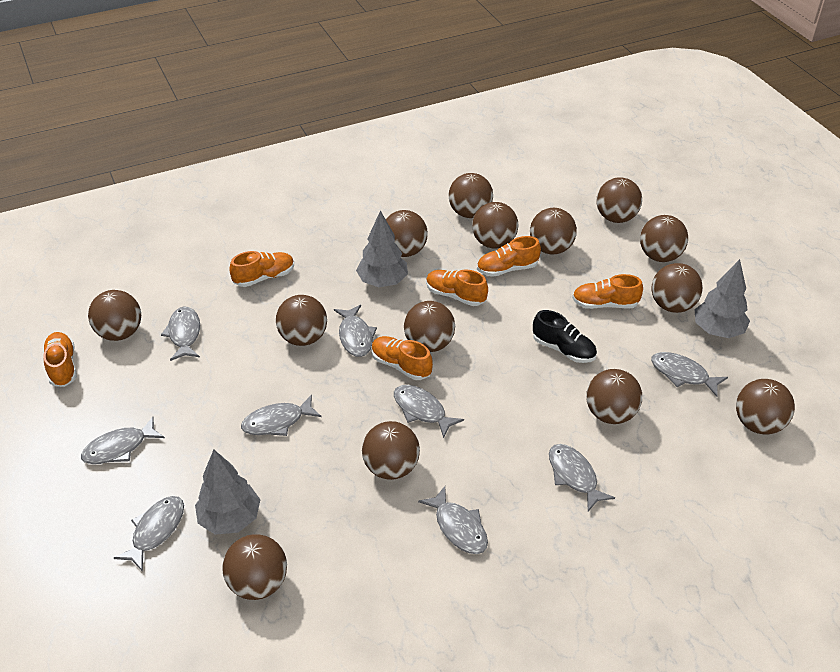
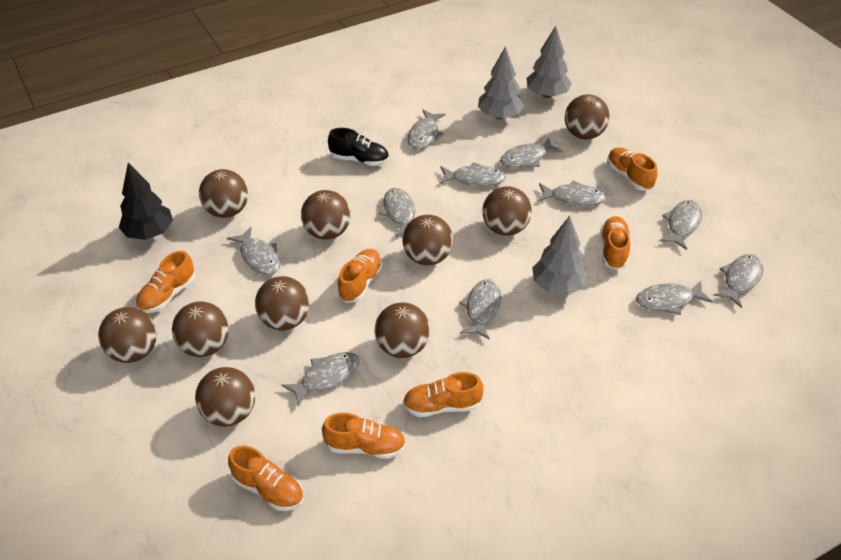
black tree: none = 0 -> [119,163,173,240] = 1
brown ball: [88,290,141,341] [222,534,287,600] [276,295,327,346] [362,421,420,480] [386,210,428,257] [404,301,455,352] [448,173,493,218] [472,202,518,249] [530,208,577,255] [586,369,642,424] [597,177,642,223] [640,215,688,262] [651,263,703,313] [736,379,795,434] = 14 -> [98,307,157,363] [172,301,229,357] [195,367,255,427] [199,169,248,218] [255,276,309,330] [301,190,350,240] [375,302,430,358] [402,215,453,265] [482,186,532,236] [565,94,610,139] = 10
grey fish: [81,417,165,464] [114,496,184,572] [161,306,200,361] [241,395,322,436] [334,305,377,357] [394,385,464,438] [418,486,488,554] [549,444,615,511] [651,352,728,397] = 9 -> [227,227,280,275] [282,352,360,407] [379,188,415,238] [408,109,446,149] [439,162,506,187] [459,279,502,340] [500,137,563,168] [538,181,606,206] [636,281,713,315] [660,200,702,250] [714,254,764,308] = 11
orange shoe: [43,332,77,387] [229,251,294,287] [372,336,433,380] [426,269,488,306] [477,236,541,277] [572,274,643,309] = 6 -> [136,251,195,313] [228,446,304,511] [322,413,406,459] [337,249,382,303] [403,372,484,417] [600,216,630,270] [607,147,657,191] = 7

